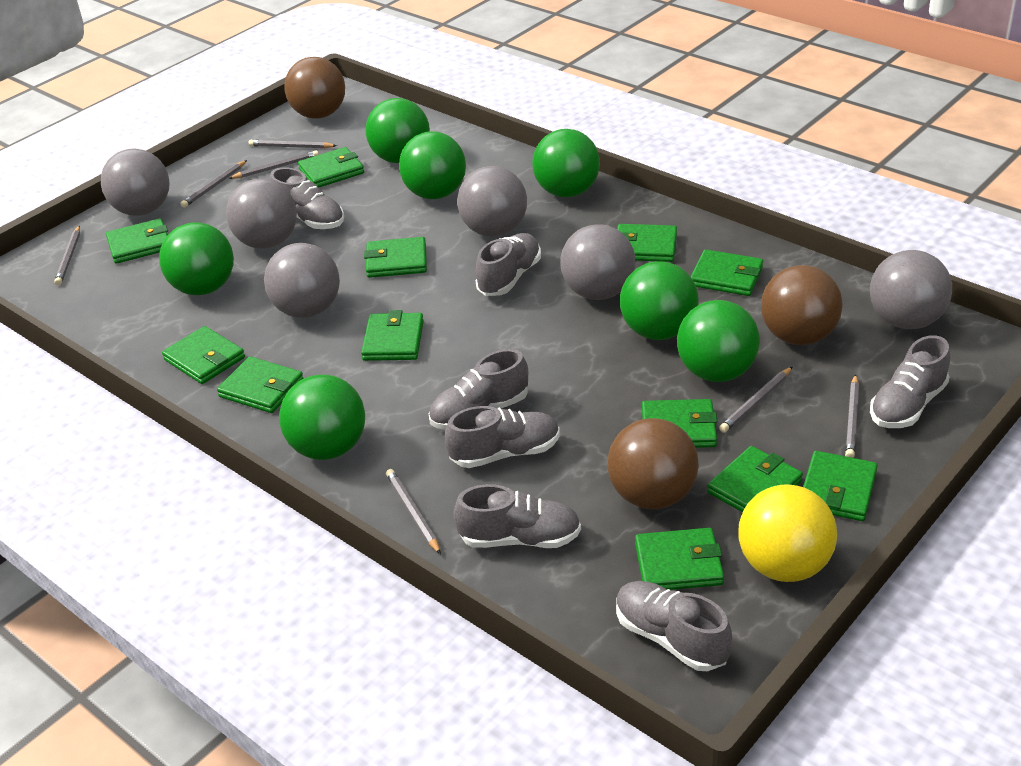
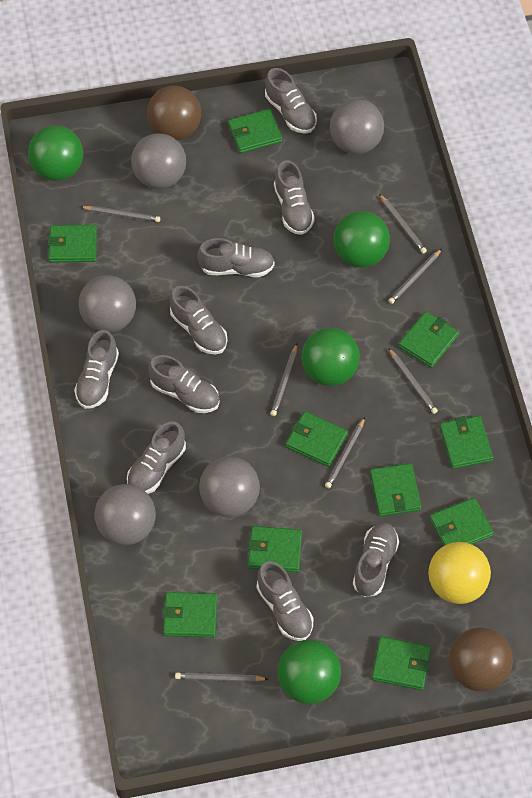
brown ball: [285,57,345,119] [607,418,699,509] [761,265,843,345] = 3 -> [147,86,201,140] [449,627,513,691] = 2
green ball: [159,222,234,295] [279,375,365,460] [365,98,430,163] [399,131,466,199] [532,129,600,197] [620,261,699,340] [677,300,760,382] = 7 -> [28,125,83,181] [277,640,341,704] [301,328,360,386] [333,211,390,268] = 4
green wallet: [106,218,168,264] [162,326,245,384] [217,356,304,413] [298,147,364,187] [361,310,424,361] [364,237,427,278] [617,224,677,262] [635,528,724,590] [642,399,717,448] [691,249,763,296] [707,446,803,512] [803,451,878,521] = 12 -> [47,225,97,262] [162,592,217,638] [228,109,282,153] [248,526,302,572] [286,411,348,467] [370,463,421,516] [372,637,431,690] [398,311,459,368] [430,498,494,546] [440,416,493,469] = 10
grey ball: [101,149,170,216] [226,179,297,249] [264,243,340,318] [457,166,527,237] [560,224,635,300] [870,250,952,329] = 6 -> [78,275,136,333] [95,484,156,545] [131,133,186,189] [199,457,260,517] [330,99,384,154] = 5
grey shoe: [270,167,344,229] [429,349,528,430] [445,406,560,468] [453,484,581,548] [476,233,541,296] [616,581,732,671] [870,335,950,428] = 7 -> [74,330,119,409] [127,421,186,494] [148,355,219,413] [170,286,227,354] [197,238,275,277] [257,561,314,641] [265,68,317,134] [274,160,315,235] [353,523,399,597] = 9

